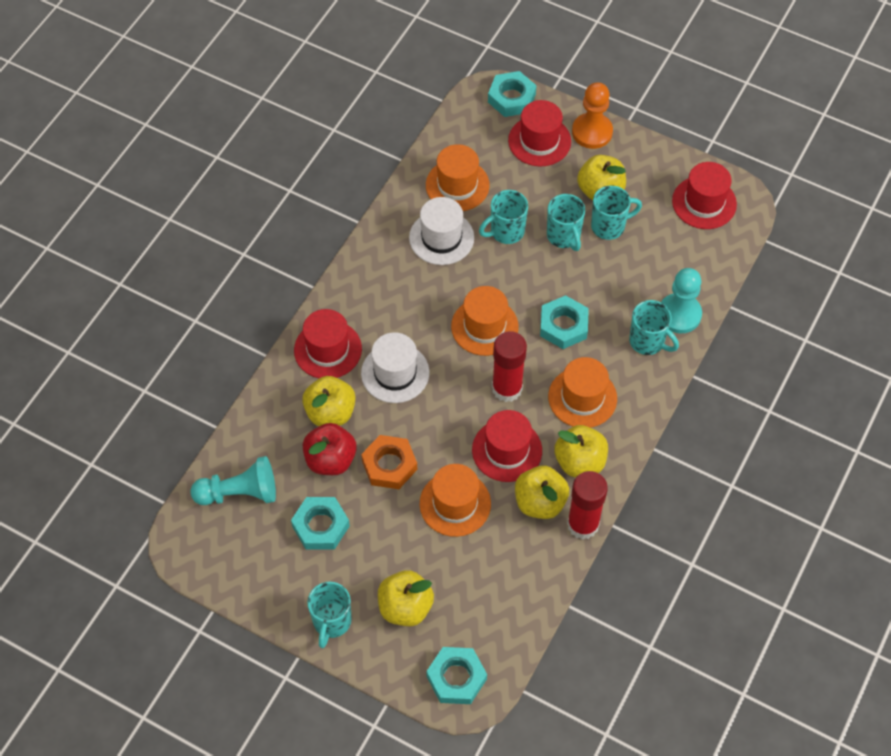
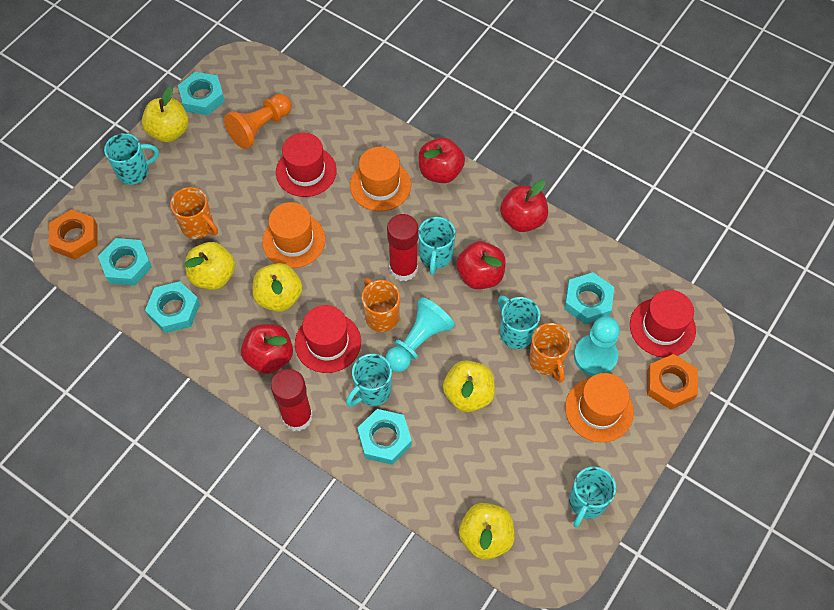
orange hat: [420,464,491,537] [426,144,490,211] [451,286,518,356] [548,357,617,428] = 4 -> [262,202,326,268] [350,147,411,211] [565,373,634,442] = 3
orange mug: none = 0 -> [170,187,218,239] [362,278,400,332] [529,323,571,383] = 3
orange nut: [361,435,417,489] = 1 -> [49,209,98,260] [647,354,698,410] = 2
red apple: [303,423,357,475] = 1 -> [241,324,293,374] [419,138,465,183] [456,241,506,289] [500,180,548,232] = 4
red hat: [294,309,362,378] [472,410,542,482] [508,100,571,167] [672,162,737,229] = 4 -> [276,133,337,197] [295,305,361,373] [630,290,696,358] = 3
turquoise nut: [291,497,350,550] [426,647,487,704] [488,71,537,117] [540,295,589,349] = 4 -> [98,238,152,286] [145,281,200,333] [178,72,225,116] [357,409,412,465] [564,272,614,324] = 5
white hat: [361,332,430,403] [409,197,474,265] = 2 -> none = 0

